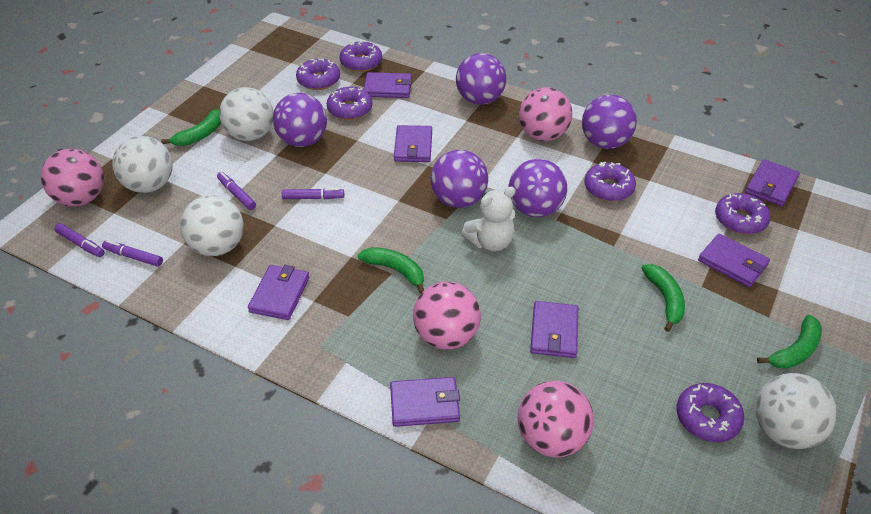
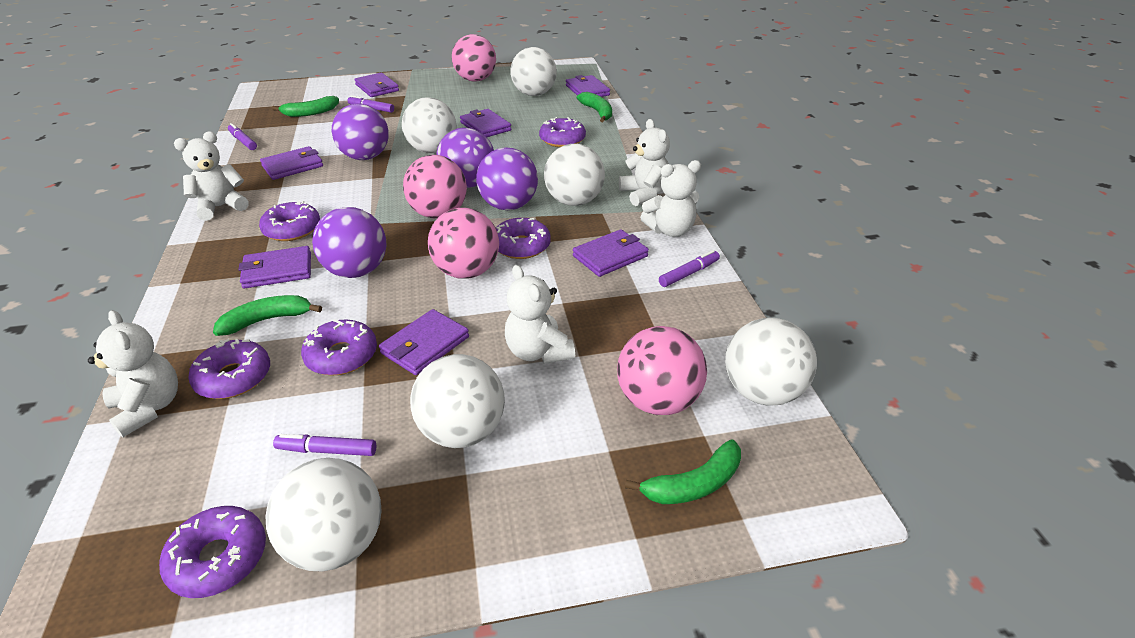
purple ball: [273,93,327,147] [430,150,488,208] [456,53,506,105] [509,159,567,217] [582,94,637,149] = 5 -> [312,207,386,278] [332,103,389,160] [436,128,494,188] [476,147,538,210] = 4
white ball: [112,136,173,193] [180,195,244,256] [219,87,274,141] [755,373,837,449] = 4 -> [265,458,382,571] [402,97,457,153] [410,354,505,448] [510,47,557,96] [544,144,605,206] [725,318,817,406] = 6
white teddy bear: [461,187,516,252] = 1 -> [88,310,178,437] [174,131,248,221] [505,265,575,364] [619,119,670,206] [640,160,701,237] = 5

